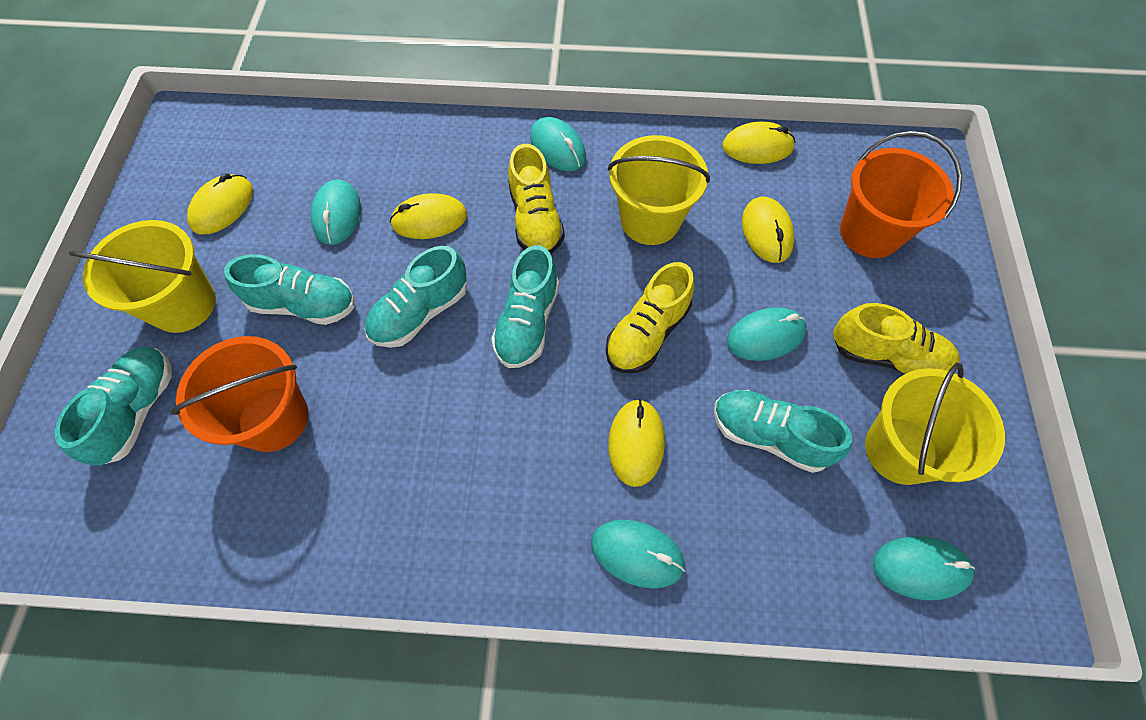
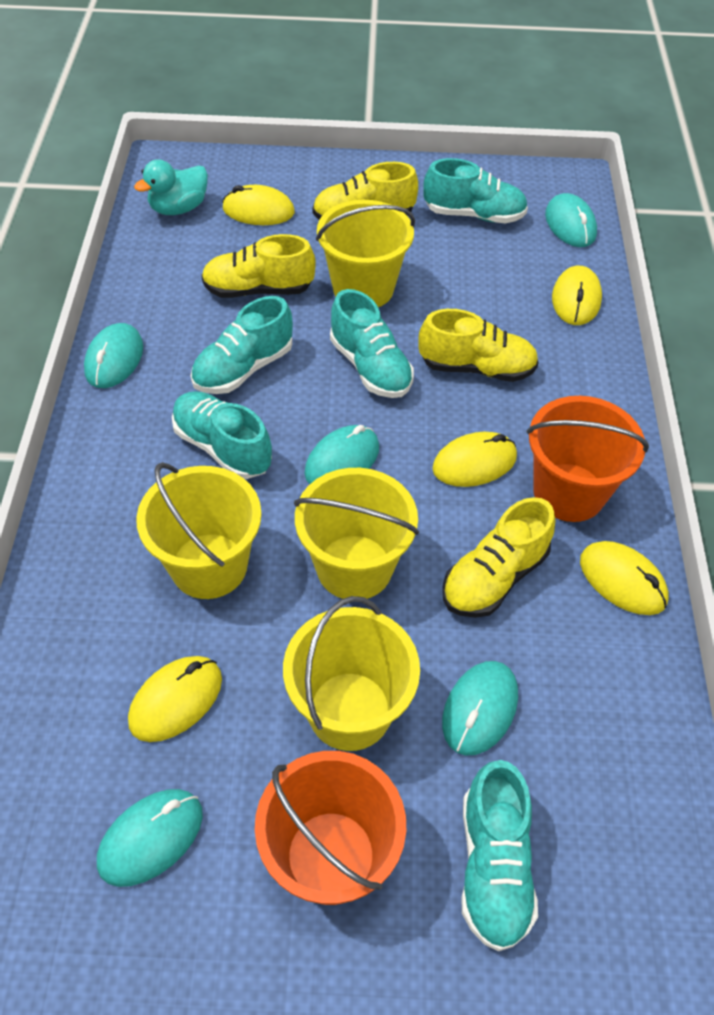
turquoise duck: none = 0 -> [134,159,208,215] = 1
yellow bucket: [69,220,216,333] [608,135,710,245] [865,363,1005,485] = 3 -> [136,462,262,599] [283,596,420,751] [294,468,419,599] [316,200,415,307] = 4
yellow shoe: [508,144,565,254] [606,262,694,373] [833,303,960,374] = 3 -> [201,234,316,298] [312,162,418,220] [419,309,539,382] [442,497,555,618] = 4

